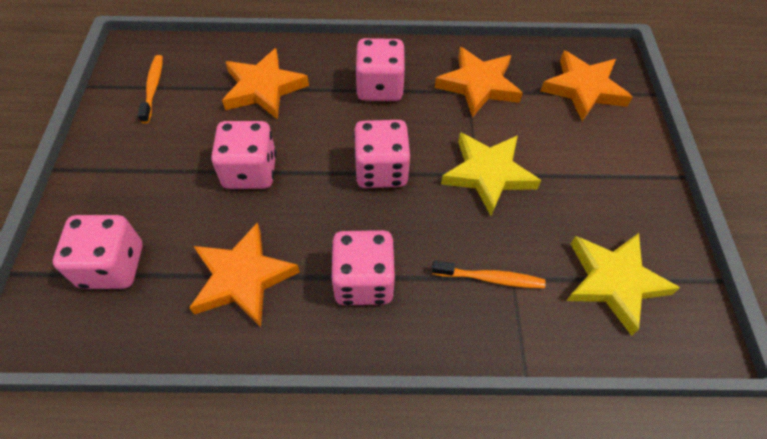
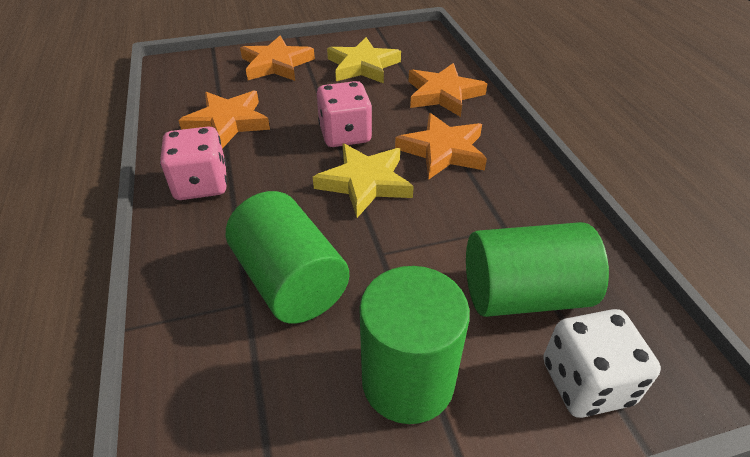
green cylinder: none = 0 -> [226,191,349,324] [359,266,470,424] [466,222,609,317] = 3
orange toothbrush: [138,55,163,124] [432,261,546,288] = 2 -> none = 0
pink dice: [53,215,143,289] [211,121,276,189] [331,230,395,305] [354,120,410,188] [355,38,405,101] = 5 -> [160,126,227,200] [317,81,372,147] = 2
white dice: none = 0 -> [543,309,661,418] = 1

